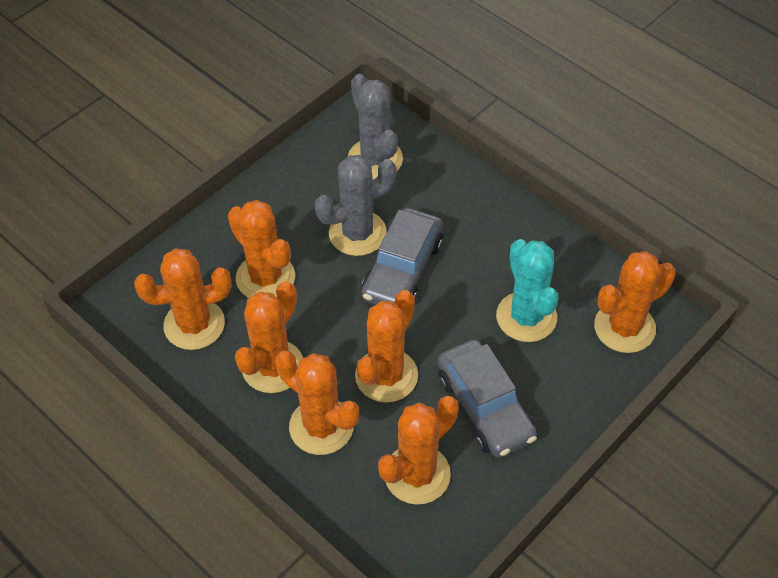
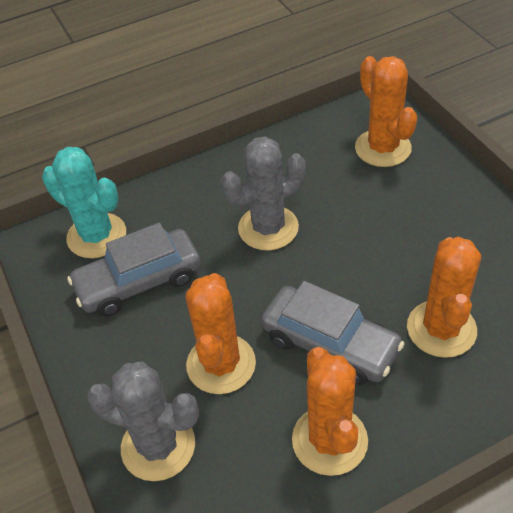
orange cactus: [134,248,232,350] [228,200,295,298] [235,281,303,393] [275,351,359,455] [355,290,418,403] [378,396,459,505] [594,251,676,353] = 7 -> [185,273,256,394] [292,347,368,476] [355,56,417,167] [407,237,481,358] = 4

